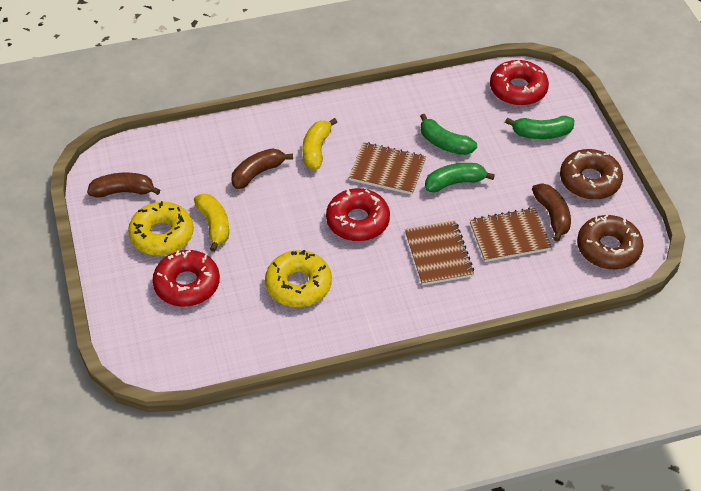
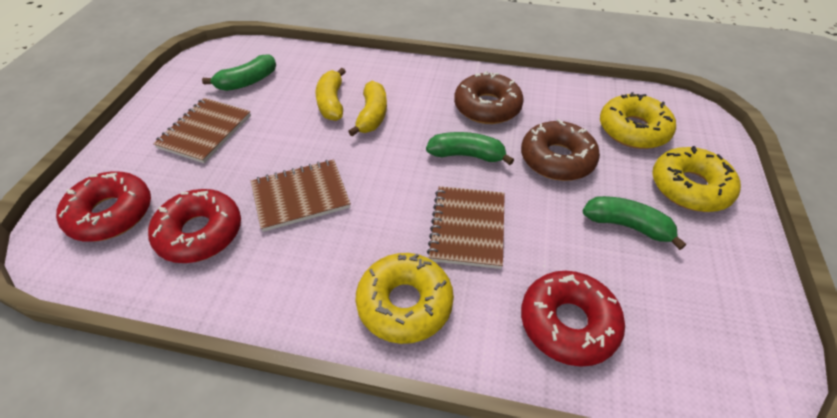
brown banana: [87,172,160,198] [232,148,293,189] [532,183,571,242] = 3 -> none = 0
yellow donut: [128,201,194,256] [265,250,332,307] = 2 -> [356,253,454,344] [600,92,676,149] [652,146,741,212] = 3

